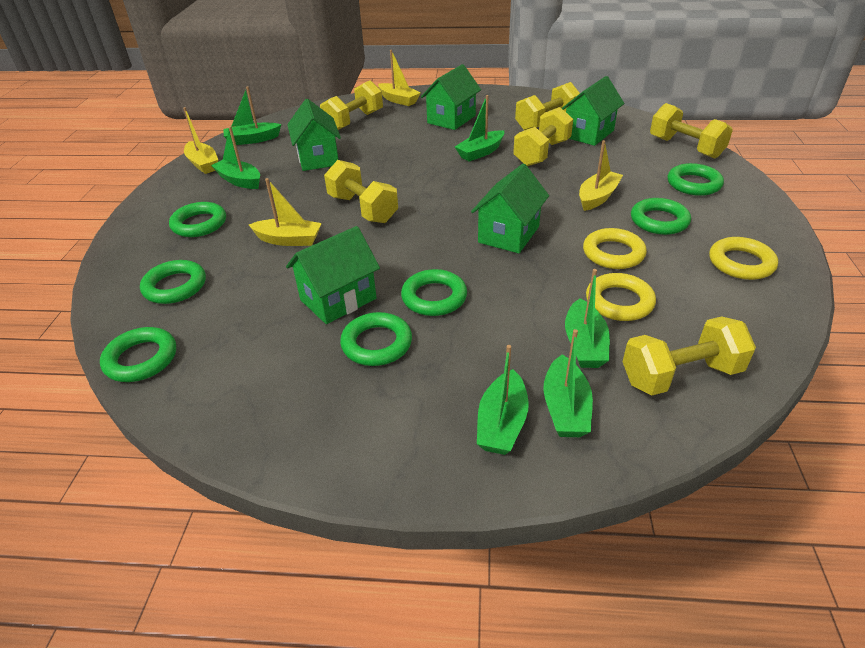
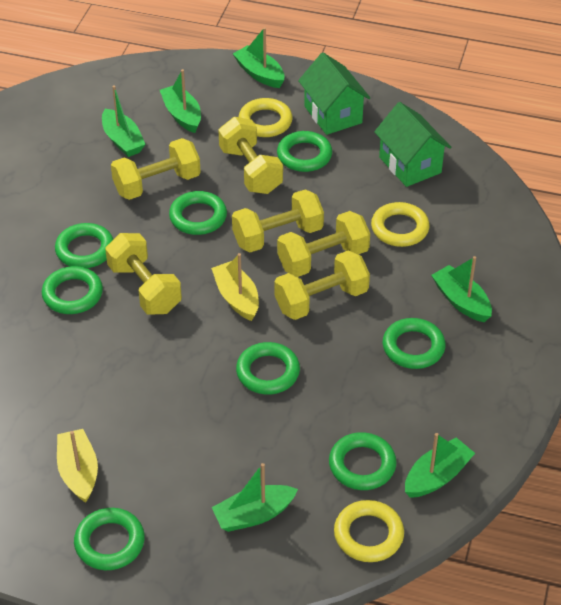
green house: [286,226,380,324] [287,99,341,171] [421,64,481,130] [471,164,549,253] [562,76,624,146] = 5 -> [298,52,370,135] [374,102,451,187] = 2
green ring: [100,327,176,382] [140,260,206,304] [169,202,226,237] [340,312,412,366] [401,269,467,316] [631,198,691,235] [667,163,724,196] = 7 -> [42,266,103,314] [55,223,113,268] [74,508,145,570] [169,191,227,235] [236,342,300,395] [277,131,332,172] [329,432,396,490] [383,318,446,369] = 8
yellow boat: [183,107,218,174] [249,178,322,246] [378,50,421,106] [579,140,623,211] = 4 -> [57,429,98,503] [211,253,259,321] = 2

